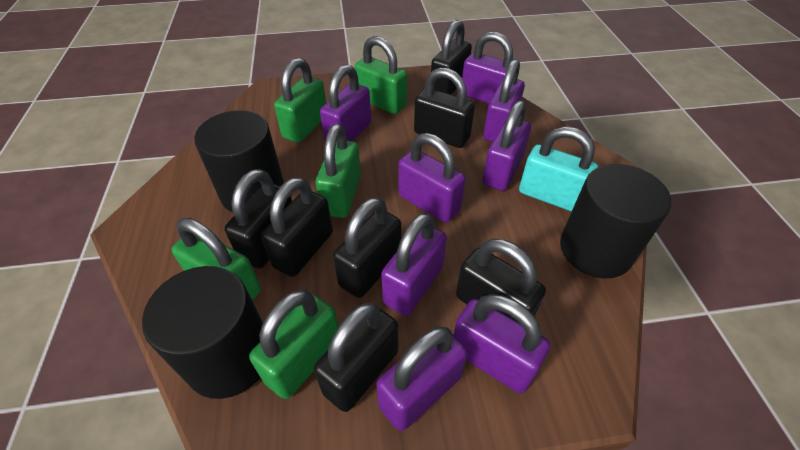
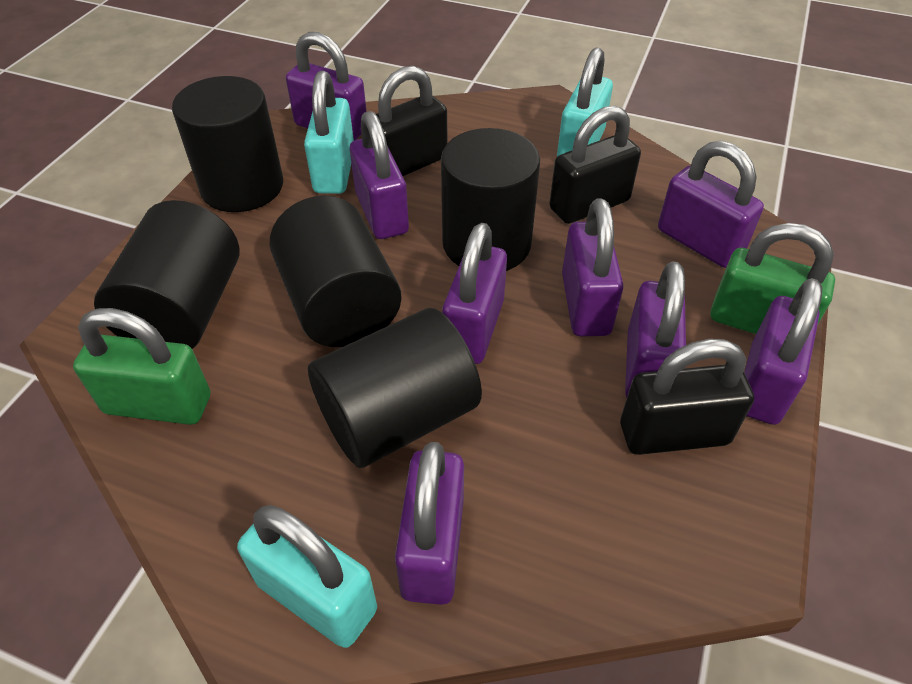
black cylinder: [142,266,263,399] [194,110,284,212] [560,164,671,279] = 3 -> [94,200,239,349] [172,76,283,212] [270,196,401,347] [308,308,482,468] [441,128,540,271] = 5
black padlock: [225,169,292,269] [261,177,333,277] [314,303,398,412] [333,197,402,298] [414,68,475,148] [431,20,472,95] [456,239,546,322] = 7 -> [376,66,448,176] [549,106,641,224] [620,339,754,455] = 3
green padlock: [171,218,261,301] [249,290,339,399] [274,58,326,143] [316,124,361,218] [354,36,407,114] = 5 -> [73,308,210,425] [710,223,835,334] = 2
turquoise padlock: [519,127,598,212] = 1 -> [237,505,377,648] [304,71,354,194] [557,47,613,156] = 3

